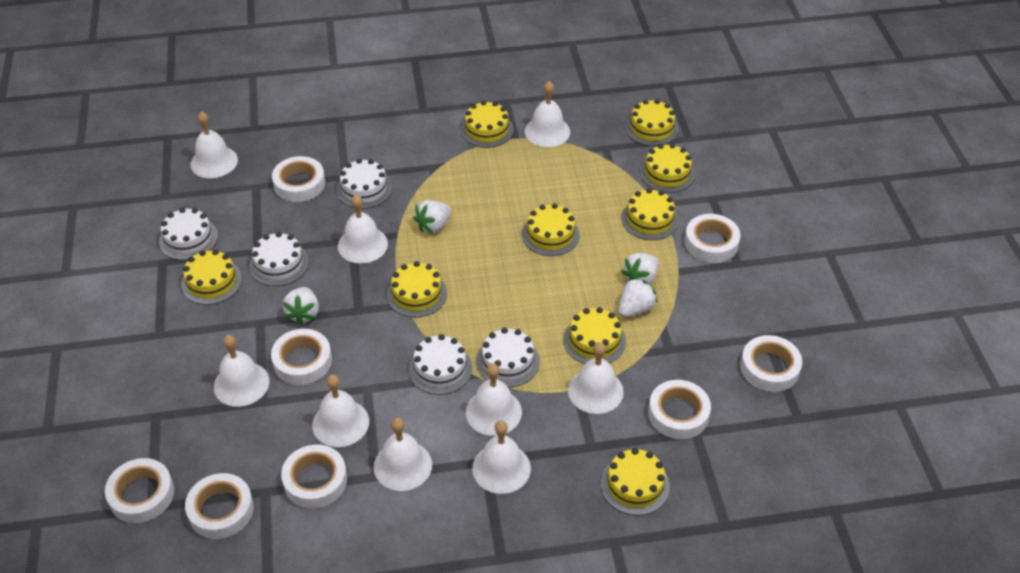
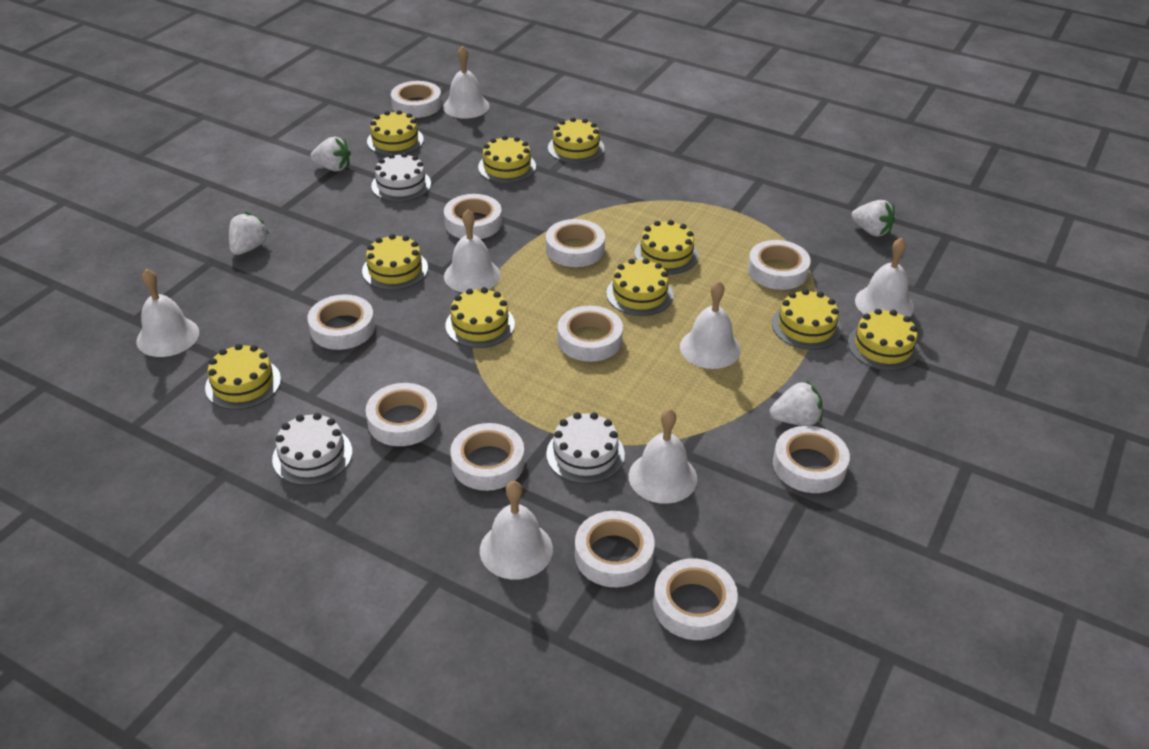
white bell: [190,111,238,178] [214,335,269,407] [312,375,369,447] [338,195,388,263] [374,418,432,491] [466,363,522,436] [472,420,531,494] [525,81,570,147] [568,342,624,414] = 9 -> [136,269,199,357] [443,46,489,119] [444,209,501,293] [480,481,553,580] [629,408,697,504] [680,281,741,369] [855,237,914,317] = 7
white cake: [159,208,218,260] [249,232,309,286] [336,159,392,209] [409,334,472,395] [476,327,540,387] = 5 -> [272,413,352,485] [371,153,431,202] [546,412,625,484] = 3
white tape: [105,458,174,523] [185,473,254,539] [271,329,332,385] [272,156,325,202] [281,444,347,508] [648,380,711,439] [685,214,740,263] [740,335,802,392] = 8 -> [307,294,375,350] [366,383,438,446] [391,81,442,118] [444,194,502,239] [450,423,525,491] [546,219,605,267] [558,306,623,362] [575,511,655,587] [653,558,738,640] [748,240,811,290] [773,426,850,493] = 11
yellow cake: [181,249,242,305] [387,261,447,318] [461,101,514,148] [522,203,580,256] [563,307,626,364] [601,448,670,516] [621,188,679,240] [625,99,678,146] [640,143,695,193] = 9 -> [205,344,281,410] [362,234,428,290] [367,110,424,156] [445,287,515,348] [478,135,536,183] [548,117,604,164] [606,258,673,316] [634,220,699,274] [772,289,842,350] [848,309,920,371] = 10

